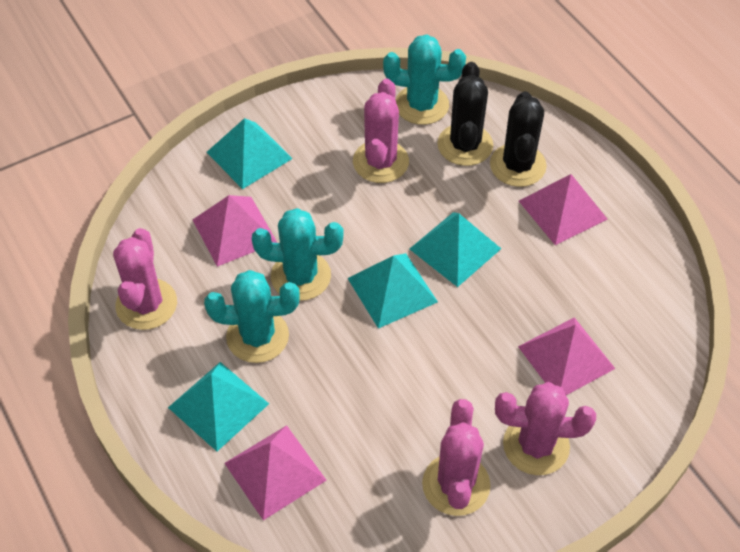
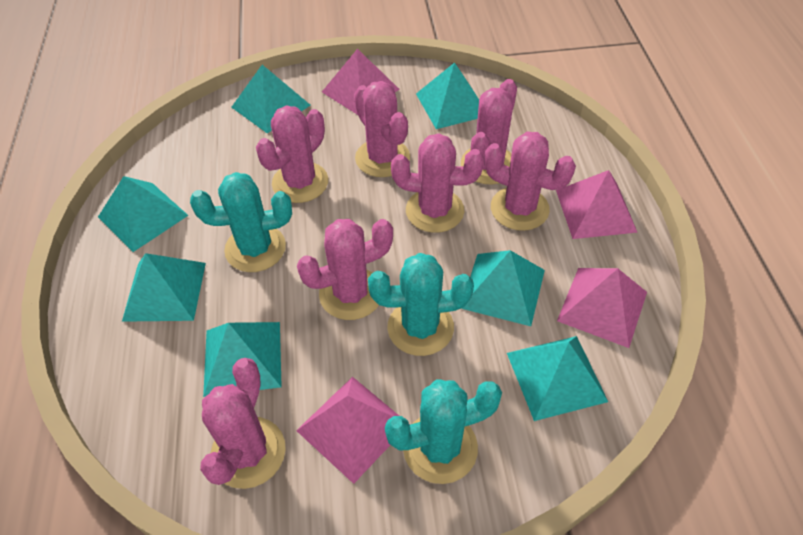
black cactus: [437,62,493,166] [490,91,547,187] = 2 -> none = 0
pink cactus: [113,228,177,330] [353,79,409,183] [422,399,491,516] [495,382,596,475] = 4 -> [200,358,286,489] [256,105,328,203] [297,219,393,320] [354,81,410,177] [391,133,484,233] [461,79,517,184] [484,132,576,231] = 7
turquoise pyramid: [168,362,269,451] [207,118,293,189] [348,253,438,329] [410,212,501,287] = 4 -> [98,176,189,252] [122,253,206,322] [203,322,282,397] [231,65,310,133] [416,62,479,129] [461,250,545,326] [507,336,608,421] = 7

